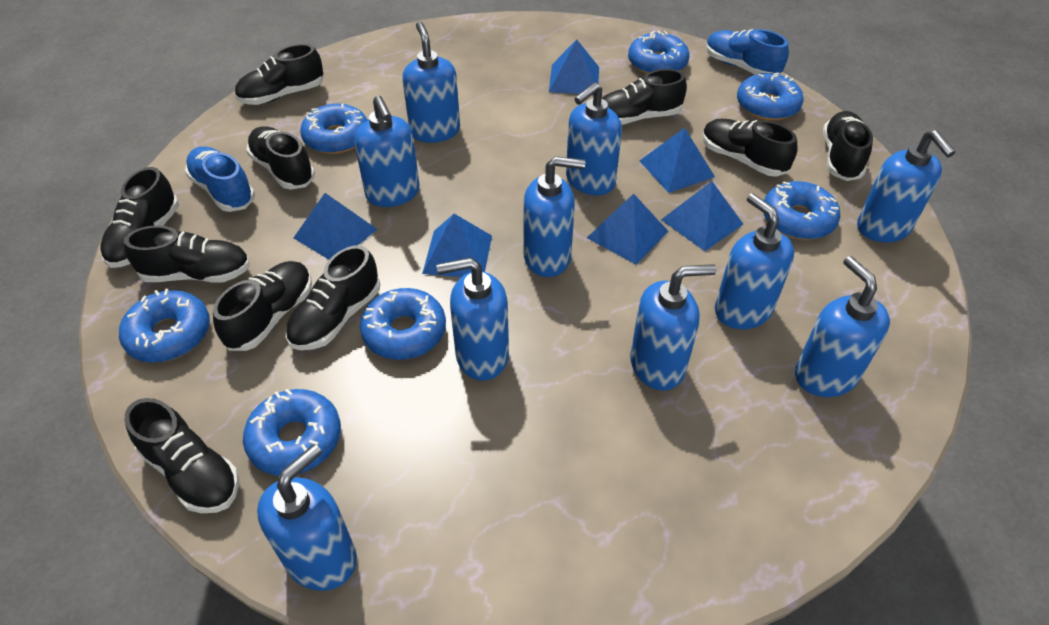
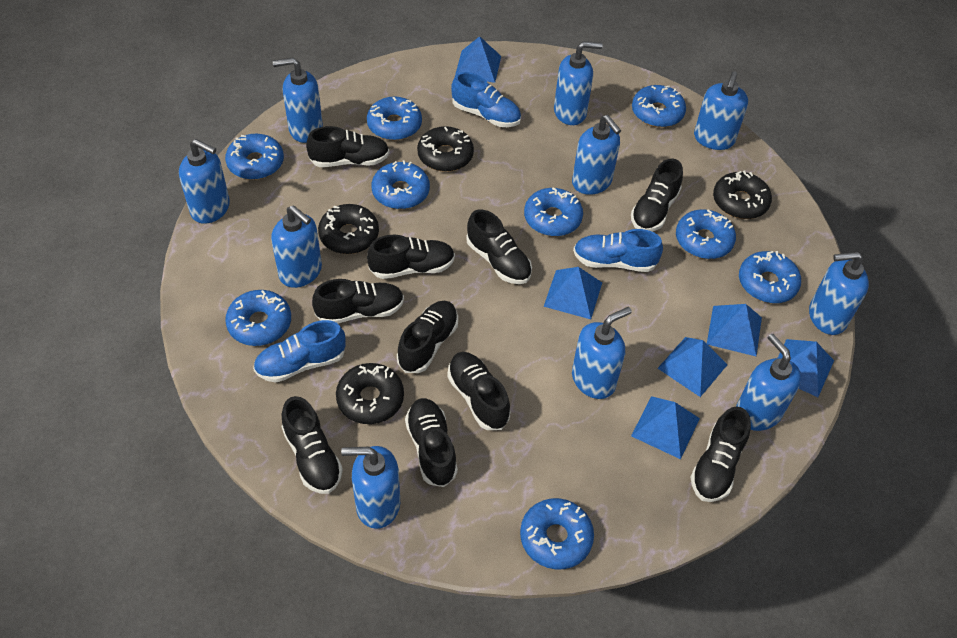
black donut: none = 0 -> [318,204,379,254] [336,363,404,424] [417,126,474,172] [713,170,772,219] = 4
blue donut: [119,289,210,363] [243,389,341,476] [300,104,368,154] [360,288,446,360] [628,30,689,74] [737,72,804,120] [763,181,840,240] = 7 -> [225,134,284,180] [225,290,291,346] [367,96,422,140] [371,160,430,209] [520,498,594,569] [524,187,583,236] [632,85,686,127] [676,209,736,259] [739,251,801,303] = 9
blue shoe: [185,146,255,212] [706,29,789,75] = 2 -> [253,320,346,383] [451,72,521,127] [573,229,663,272] = 3

